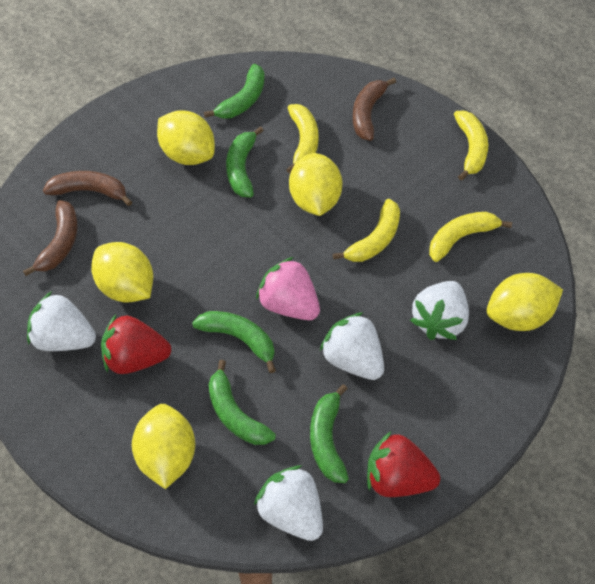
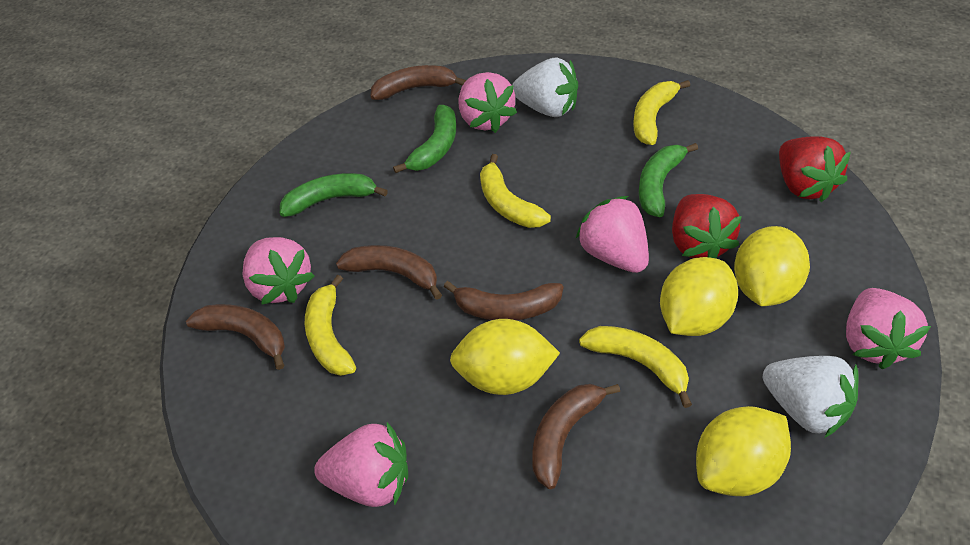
brown banana: [23,200,78,276] [43,171,132,206] [353,78,396,141] = 3 -> [186,304,285,370] [336,245,442,300] [371,65,466,100] [444,281,564,320] [532,384,620,489] = 5
green banana: [192,311,276,373] [204,64,265,119] [208,360,276,445] [226,126,264,197] [310,384,349,483] = 5 -> [280,173,388,217] [393,105,456,173] [639,143,698,217] = 3
pink strawberry: [256,257,320,320] = 1 -> [242,237,315,305] [314,422,408,507] [459,72,517,133] [576,196,649,273] [846,288,931,369] = 5
white strawberry: [27,291,96,351] [254,466,323,541] [320,312,384,380] [410,281,469,340] = 4 -> [512,58,578,117] [763,356,859,438] = 2
yellow lemon: [91,242,153,303] [132,404,195,489] [157,110,215,165] [289,153,342,216] [486,273,563,331] = 5 -> [450,319,560,395] [660,257,738,336] [696,406,791,496] [734,226,810,306] = 4

